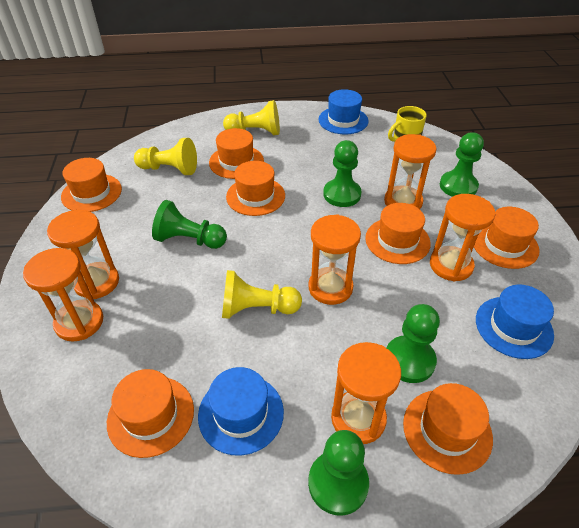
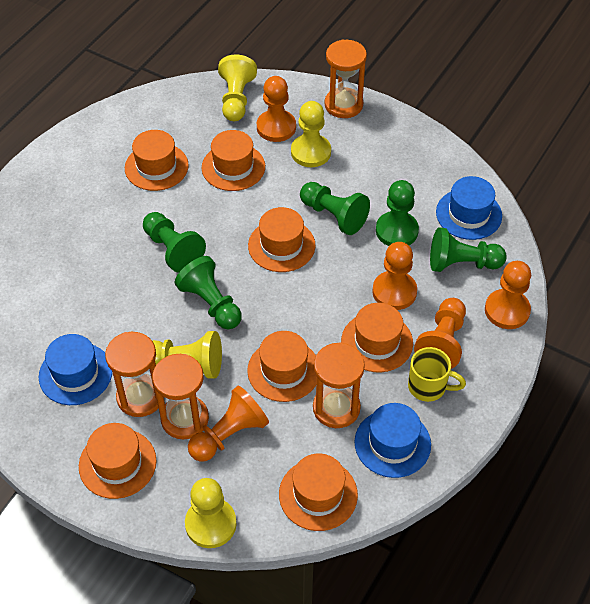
orange hourglass: [23,248,103,341] [47,210,119,299] [308,214,361,305] [331,342,401,444] [384,134,436,209] [430,194,495,282] = 6 -> [105,332,159,417] [152,354,209,439] [313,342,365,428] [325,39,367,118] = 4
orange pawn: none = 0 -> [188,386,269,462] [257,76,296,142] [372,242,417,310] [414,298,466,369] [485,261,531,329] = 5
yellow pawn: [134,138,197,175] [222,270,302,319] [223,100,280,135] = 3 -> [153,331,222,379] [185,478,237,548] [218,55,257,121] [291,101,331,167] = 4

